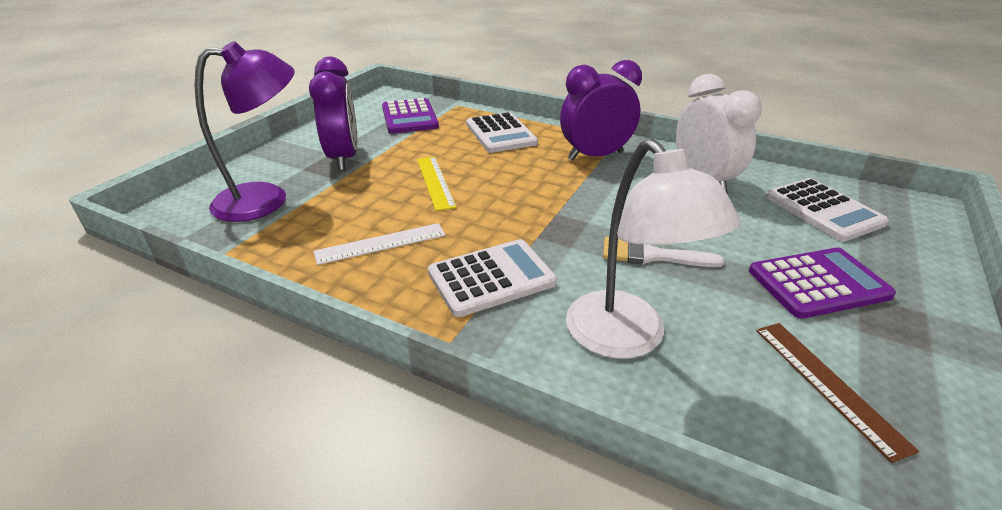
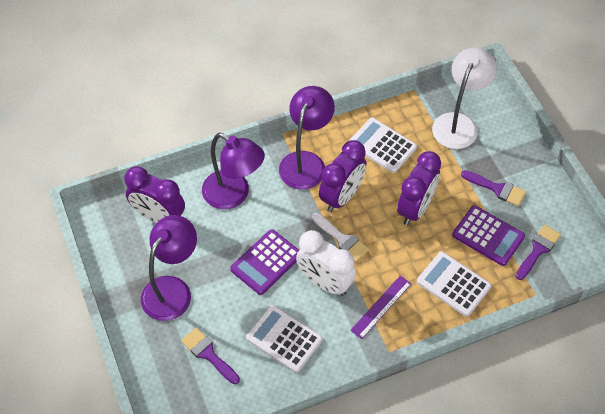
brown ruler: [756,323,919,463] = 1 -> none = 0
purple brush: none = 0 -> [181,328,240,384] [461,170,526,206] [516,225,561,280] = 3
purple clock: [309,57,358,171] [560,60,642,161] = 2 -> [124,166,185,223] [319,140,366,212] [397,151,441,225] = 3
purple lamp: [195,41,295,222] = 1 -> [141,215,197,321] [202,133,265,209] [279,86,335,190] = 3
purple ruler: none = 0 -> [350,276,411,339] = 1
white ruler: [314,223,446,265] = 1 -> none = 0
yellow ruler: [417,157,457,211] = 1 -> none = 0

